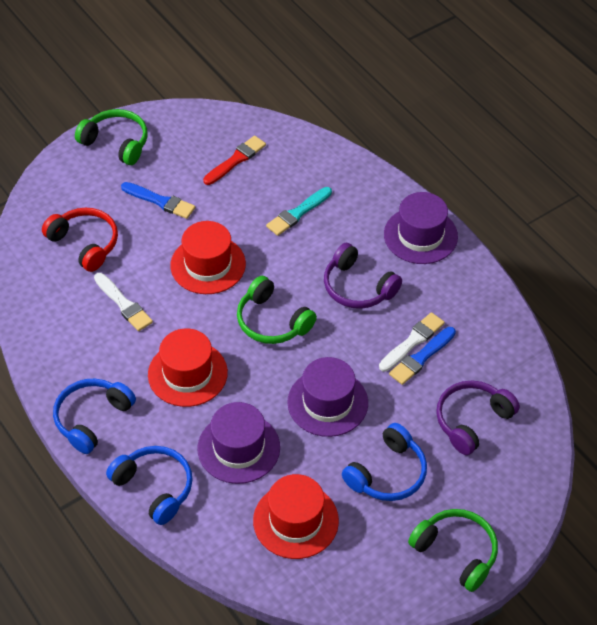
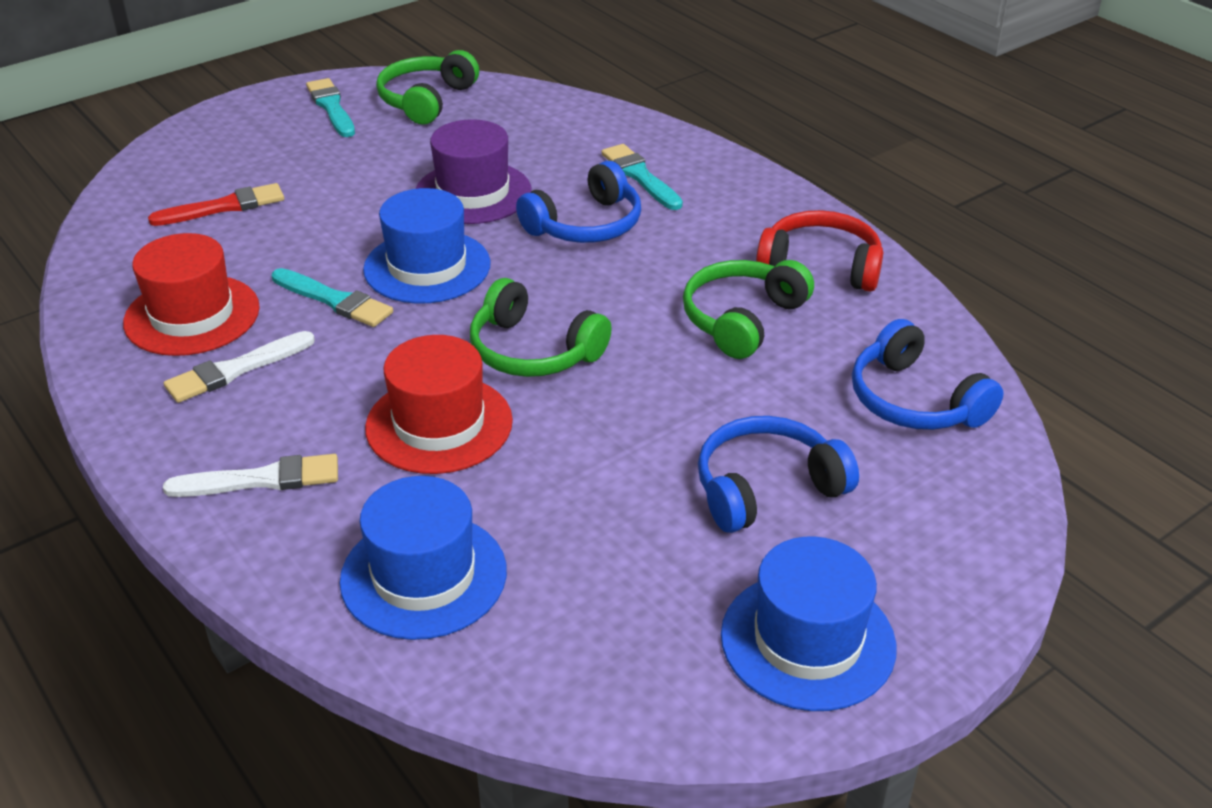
blue brush: [121,182,195,219] [389,327,456,385] = 2 -> none = 0
blue hat: none = 0 -> [340,476,507,640] [363,188,491,304] [721,537,897,711] = 3
purple hat: [198,402,280,484] [287,357,368,437] [384,192,458,264] = 3 -> [416,119,532,224] = 1
purple headphones: [324,243,402,309] [436,381,520,455] = 2 -> none = 0
red hat: [148,329,228,407] [170,221,246,294] [253,474,339,559] = 3 -> [123,233,260,356] [365,335,513,474] = 2
turquoise brush: [266,187,332,236] = 1 -> [272,268,393,327] [306,78,355,137] [601,144,683,210] = 3

